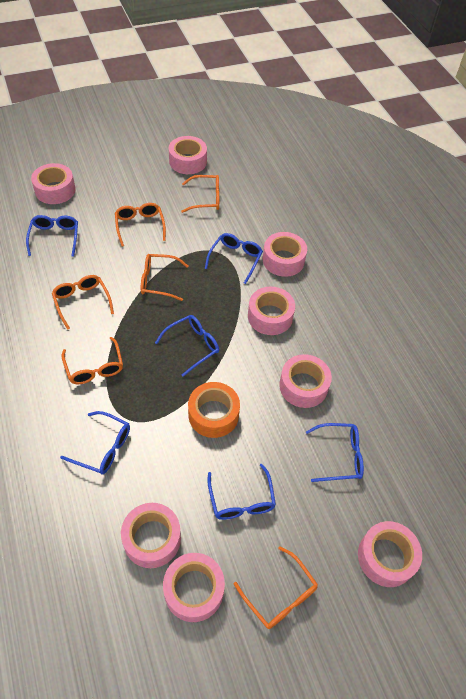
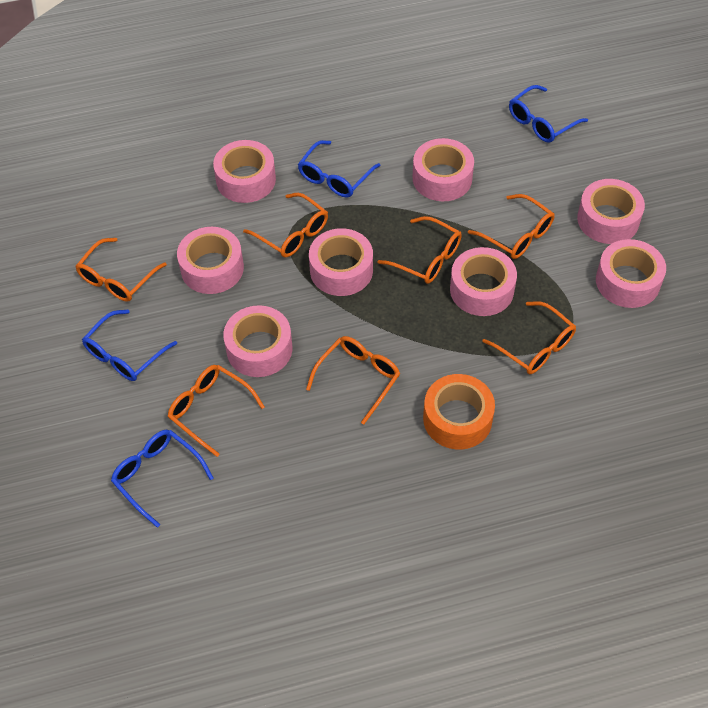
blue glasses: [26,215,78,257] [60,411,130,474] [155,315,219,377] [205,233,263,284] [207,464,276,520] [306,423,364,482] = 6 -> [82,310,177,381] [111,430,213,528] [298,140,380,197] [509,85,588,143] = 4
orange glasses: [52,275,114,330] [61,337,123,384] [115,203,166,247] [141,254,188,301] [181,175,219,213] [234,546,318,629] = 6 -> [75,238,167,302] [167,365,265,457] [243,193,328,257] [306,336,400,424] [377,216,462,284] [468,194,554,259] [482,301,576,374] = 7

